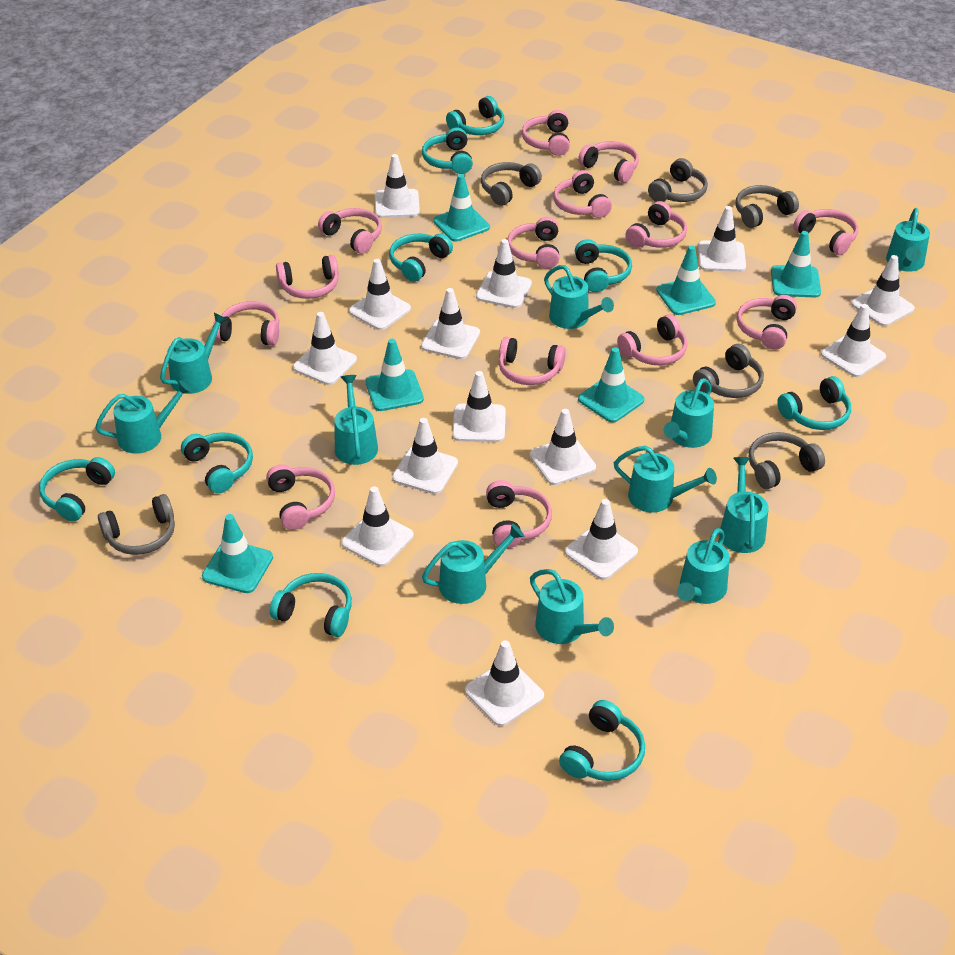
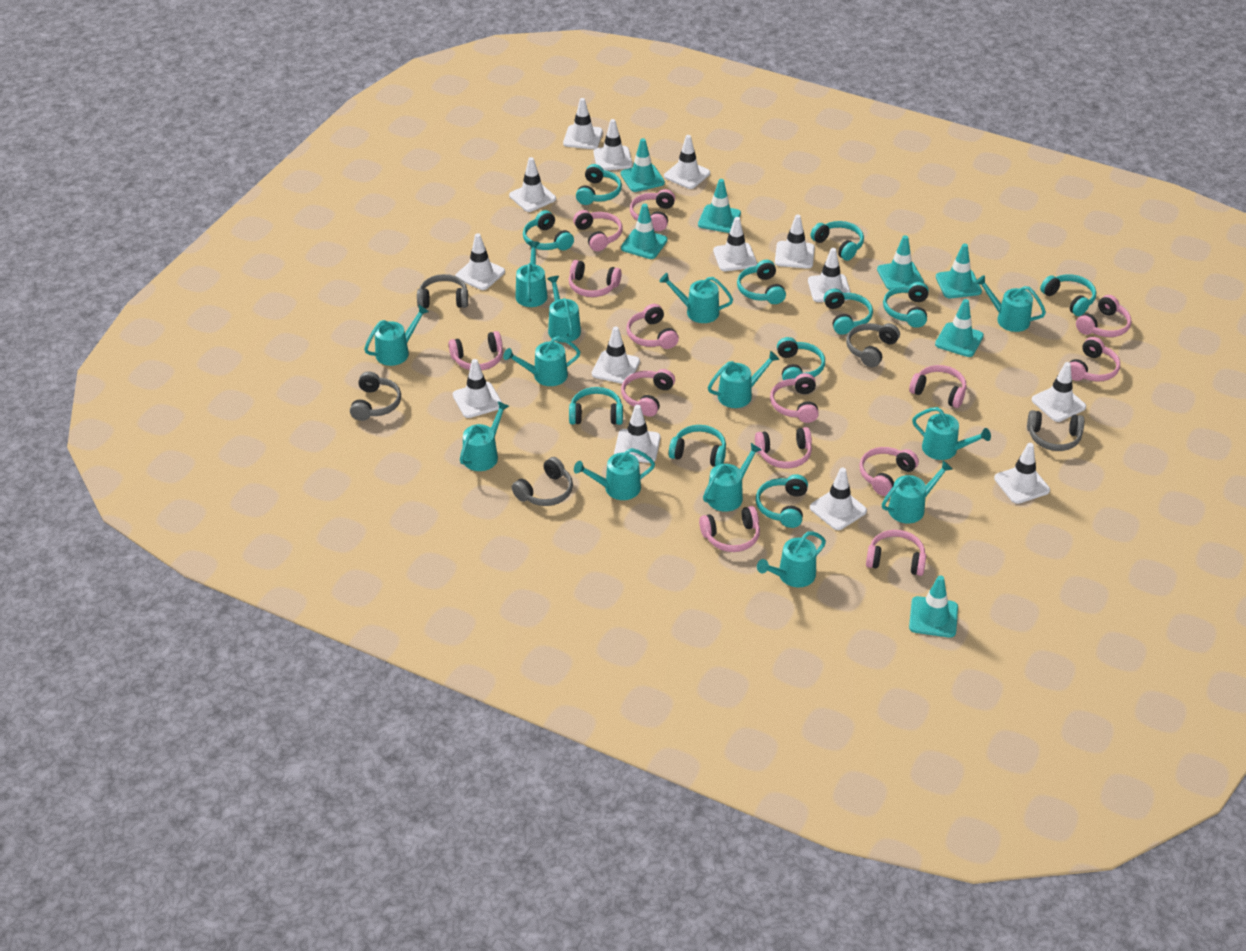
grey headphones: [98,494,175,555] [481,162,542,206] [648,158,708,202] [693,344,764,398] [736,185,799,228] [749,432,825,489] = 6 -> [350,371,401,421] [417,274,468,308] [512,457,573,506] [846,323,900,367] [1027,410,1084,451] = 5
turquoise headphones: [39,457,115,522] [181,432,253,493] [270,573,352,637] [389,234,453,282] [422,127,473,174] [446,96,504,135] [559,700,645,781] [575,239,632,292] [777,376,851,430] = 9 -> [523,210,574,250] [569,387,623,425] [576,164,622,205] [669,425,726,466] [737,260,786,304] [756,474,808,528] [777,337,825,380] [811,221,864,261] [824,289,873,335] [883,282,929,328] [1040,274,1096,316] = 11
turquoise traffic cone: [202,514,273,593] [366,339,424,411] [433,174,490,242] [578,347,645,423] [656,245,716,315] [771,231,821,298] = 6 -> [621,138,665,192] [621,204,668,259] [698,179,741,233] [877,235,924,290] [909,575,958,638] [935,299,984,357] [936,243,982,298] = 7
turquoise watering can: [95,380,192,454] [160,313,228,394] [335,375,378,465] [422,524,524,604] [530,569,614,644] [544,265,614,329] [614,446,717,513] [663,378,714,448] [677,528,730,604] [719,457,769,553] [886,208,930,272] = 11 -> [364,305,429,366] [460,401,509,471] [503,336,580,386] [516,241,548,307] [547,276,581,343] [574,448,655,500] [659,273,733,323] [703,443,762,512] [708,351,779,408] [757,532,826,587] [882,460,952,523] [912,407,991,460] [975,275,1046,332] = 13

